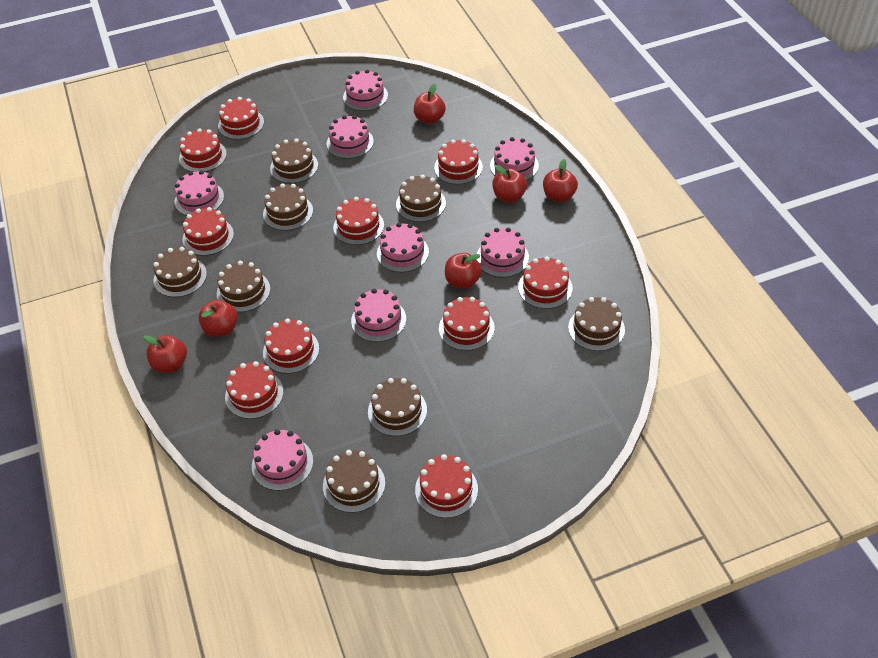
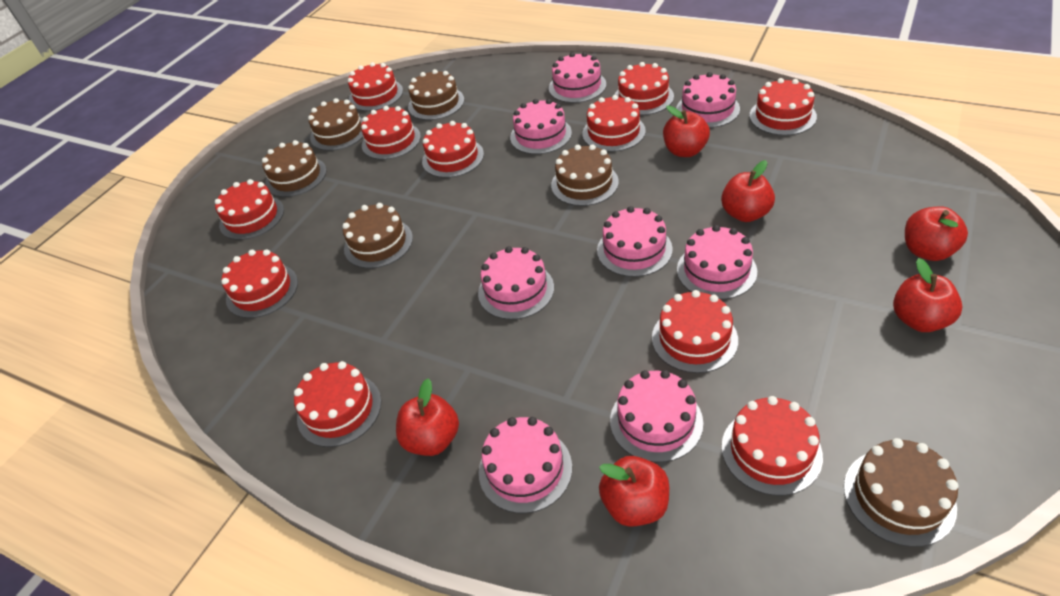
brown cake: [154,247,207,297] [217,261,270,312] [263,183,313,231] [270,138,318,183] [323,450,385,513] [368,378,427,436] [396,175,446,222] [568,297,625,351] = 8 -> [262,140,327,197] [308,98,363,151] [343,203,413,268] [408,69,464,120] [551,144,619,206] [844,438,959,547] = 6
red cake: [179,128,227,172] [183,207,234,256] [218,97,264,139] [225,361,283,419] [263,318,319,374] [333,197,384,245] [415,454,478,518] [434,139,483,184] [439,297,495,350] [518,256,573,309] = 10 -> [215,179,284,240] [221,249,298,318] [294,361,381,447] [348,62,403,111] [361,106,421,160] [422,121,484,178] [582,95,646,152] [614,62,674,115] [652,290,738,373] [722,396,823,496] [749,78,817,136] = 11

